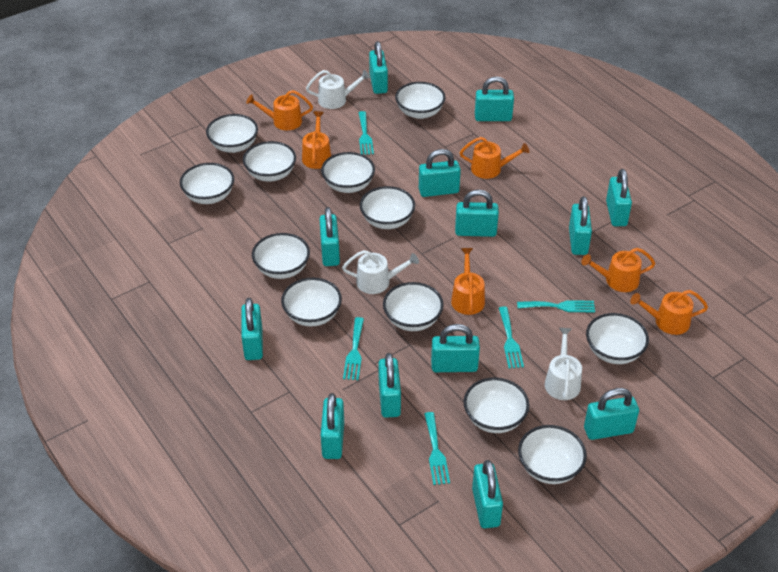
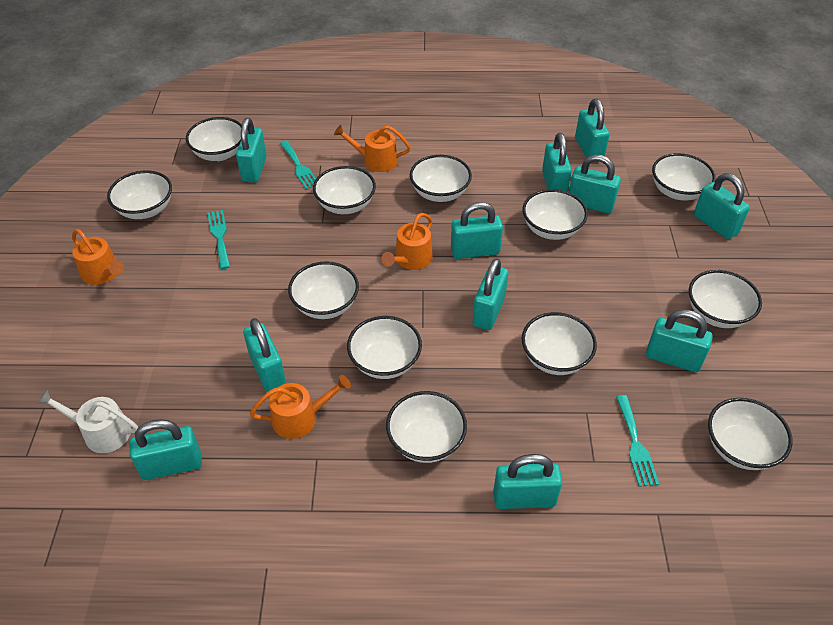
orange watering can: [246,90,313,130] [302,111,331,169] [451,248,485,315] [460,137,529,179] [581,248,655,292] [630,290,708,335] = 6 -> [72,229,124,285] [250,375,351,439] [334,125,411,172] [381,213,433,270] = 4
turquoise fork: [343,317,364,380] [358,111,374,155] [424,412,450,485] [499,306,524,368] [517,300,595,312] = 5 -> [207,210,230,269] [280,141,316,190] [616,395,659,487] = 3
turquoise padlock: [241,298,263,360] [319,207,340,266] [321,393,344,459] [369,41,388,94] [378,353,401,418] [419,149,461,197] [431,324,480,372] [455,189,499,237] [472,460,503,528] [475,76,514,121] [569,196,592,255] [584,388,639,440] [606,169,632,226] = 13 -> [129,419,202,480] [236,118,267,182] [243,318,286,392] [451,202,503,259] [473,258,508,330] [493,454,562,509] [542,133,572,192] [569,155,621,213] [575,99,610,162] [646,310,713,372] [694,173,750,239] = 11
white watering can: [306,70,370,109] [342,250,419,294] [545,328,582,400] = 3 -> [37,390,138,453] = 1

